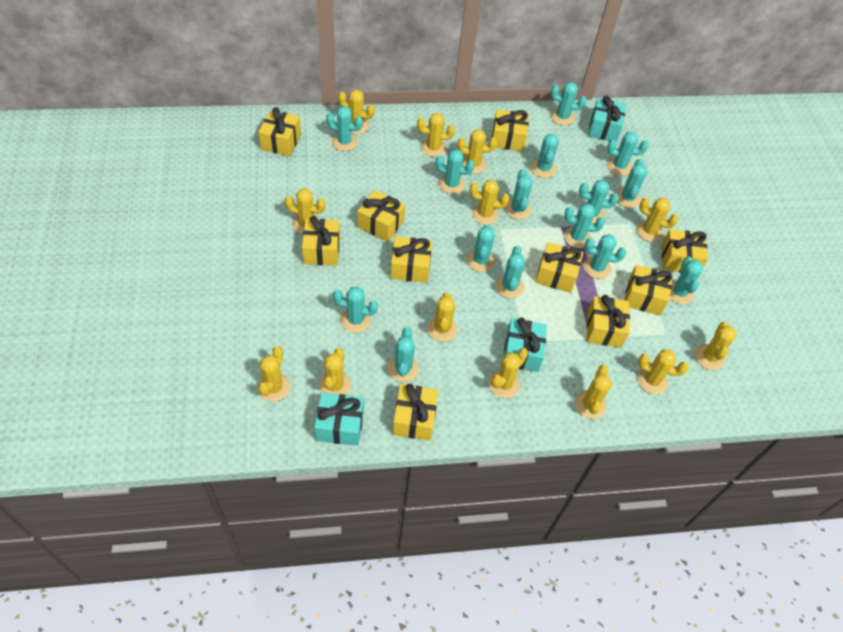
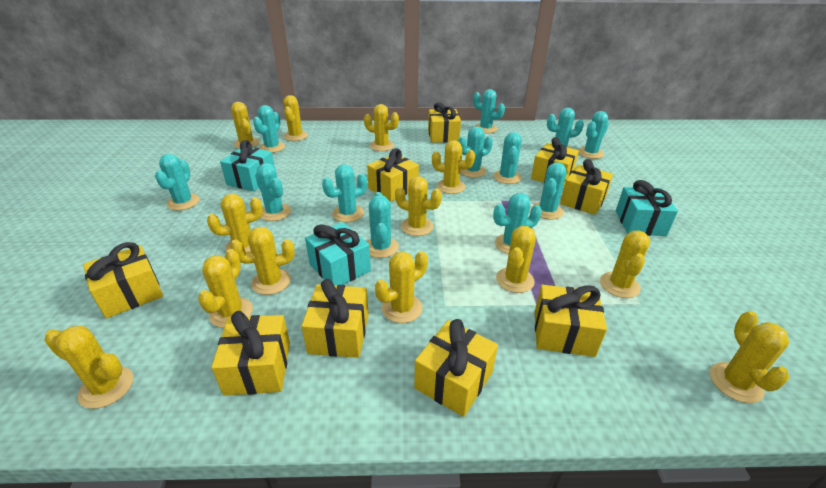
turquoise cactus: [326,106,363,151] [333,286,378,333] [388,327,419,382] [435,150,475,194] [467,224,495,272] [495,246,525,298] [505,169,533,219] [531,134,559,178] [551,82,587,125] [564,204,605,248] [579,180,619,223] [583,234,626,279] [607,132,649,175] [616,159,647,208] [670,257,703,304] = 15 -> [155,154,200,210] [253,105,285,153] [255,163,291,221] [322,164,367,222] [367,192,399,258] [458,127,493,178] [473,89,505,133] [493,132,522,184] [493,193,542,254] [532,162,567,220] [547,108,584,148] [578,111,609,159] = 12
yellow gift: [259,107,301,156] [302,216,340,266] [357,190,405,242] [390,236,432,283] [392,384,438,441] [492,110,529,151] [535,242,583,293] [587,295,630,348] [625,265,673,316] [661,229,708,272] = 10 -> [83,242,163,318] [211,311,290,396] [301,279,369,358] [367,148,419,202] [414,319,498,417] [428,102,461,143] [531,137,579,187] [535,285,607,357] [560,159,613,215] = 9

